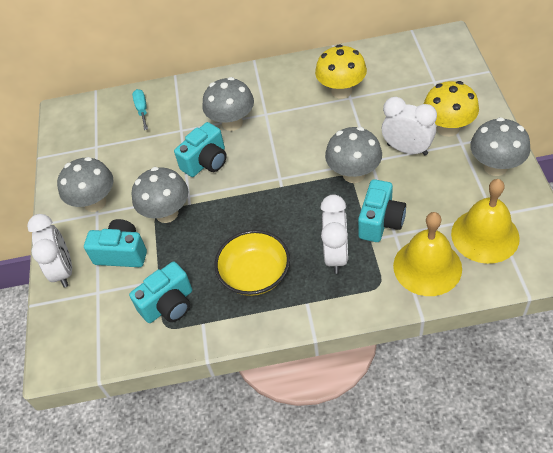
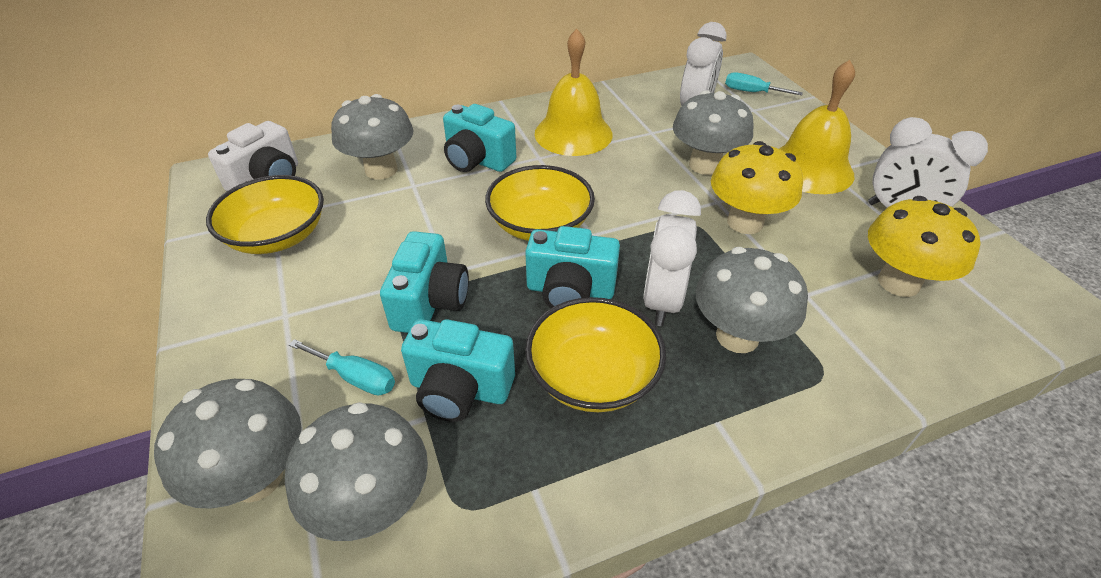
turquoise screwdriver: [132,89,148,130] = 1 -> [289,339,395,395] [725,72,803,95] = 2
white camera: none = 0 -> [208,121,298,191] = 1
yellow bowl: [215,230,290,296] = 1 -> [206,175,324,254] [485,165,595,241] [525,297,666,412] = 3

